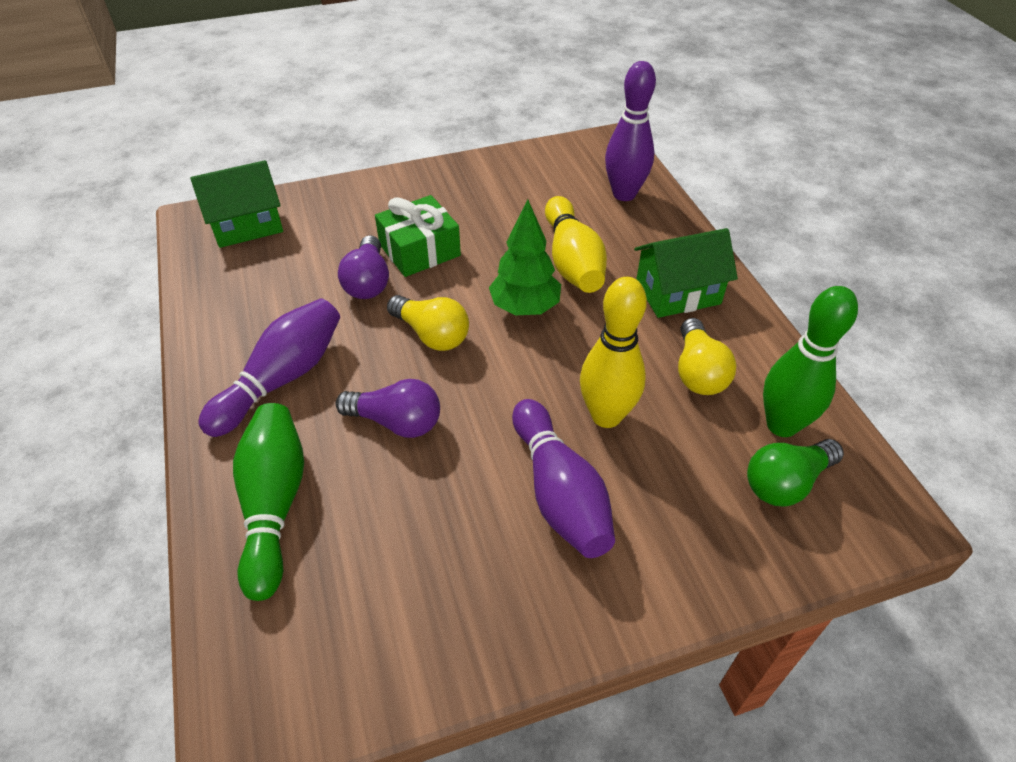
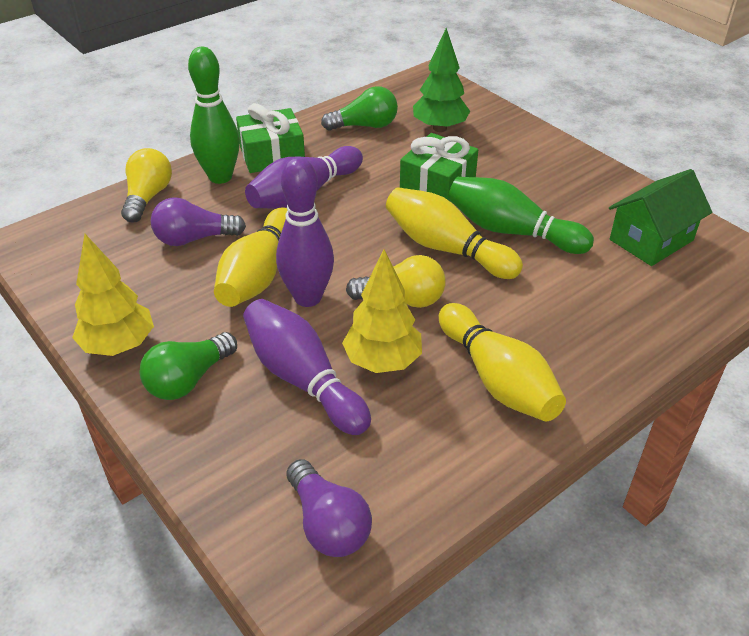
green gift: [375,195,461,277] = 1 -> [236,103,305,173] [400,133,478,203] = 2
green house: [190,160,283,248] [634,228,738,318] = 2 -> [609,169,712,266] = 1
green light bulb: [747,439,844,506] = 1 -> [139,332,237,400] [321,86,398,131] = 2
yellow bowling pin: [545,196,607,293] [580,277,647,428] = 2 -> [214,207,288,307] [386,187,523,279] [439,303,566,421] = 3
yellow tree: none = 0 -> [72,234,154,356] [342,250,422,373] = 2

